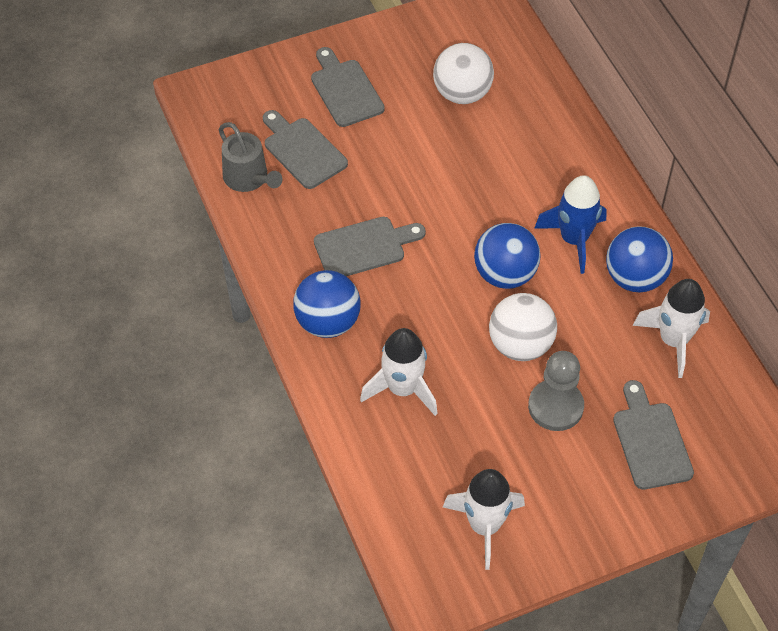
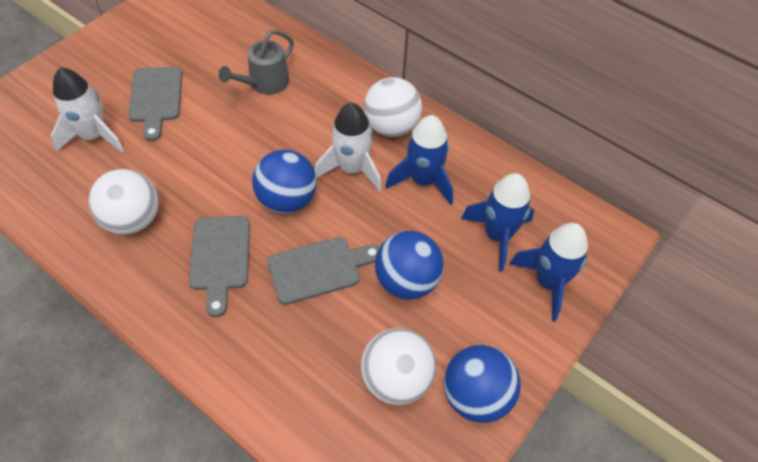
blue rocket: [535,175,607,274] = 1 -> [385,115,453,205] [461,173,534,272] [510,223,588,321] = 3
grey cutting board: [263,110,348,189] [311,47,385,127] [314,217,426,276] [613,380,694,490] = 4 -> [128,67,183,141] [189,216,250,317] [267,237,380,305] = 3
grey pawn: [528,351,584,431] = 1 -> none = 0
white ball: [433,43,494,104] [489,293,557,361] = 2 -> [88,169,159,235] [361,328,436,405] [363,77,422,137] = 3
white rocket: [360,328,438,416] [443,469,525,570] [633,279,710,378] = 3 -> [51,67,124,153] [315,103,381,191] = 2

